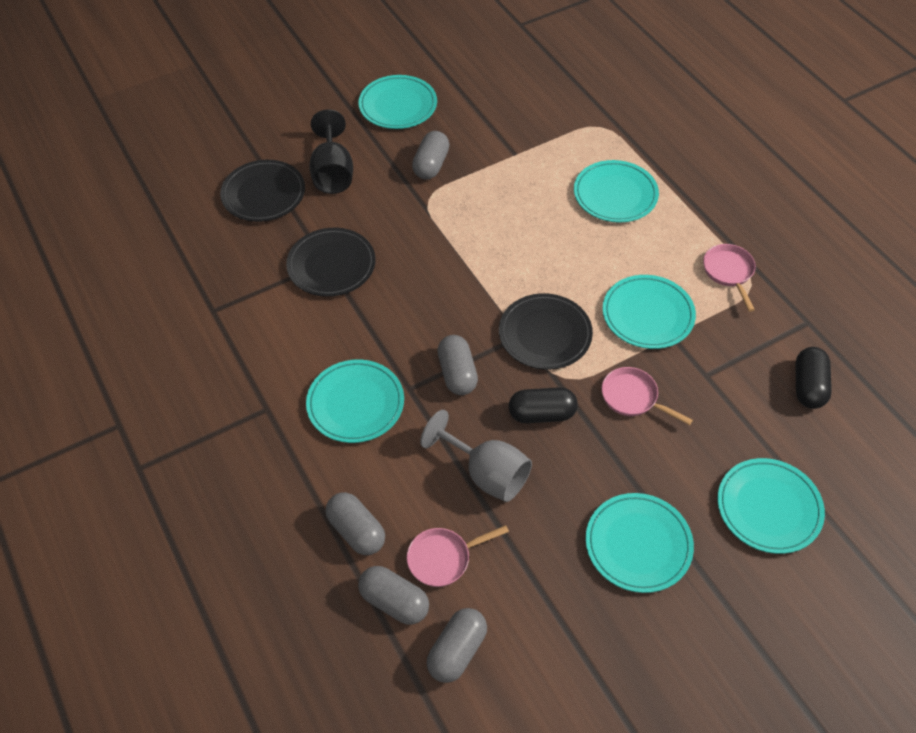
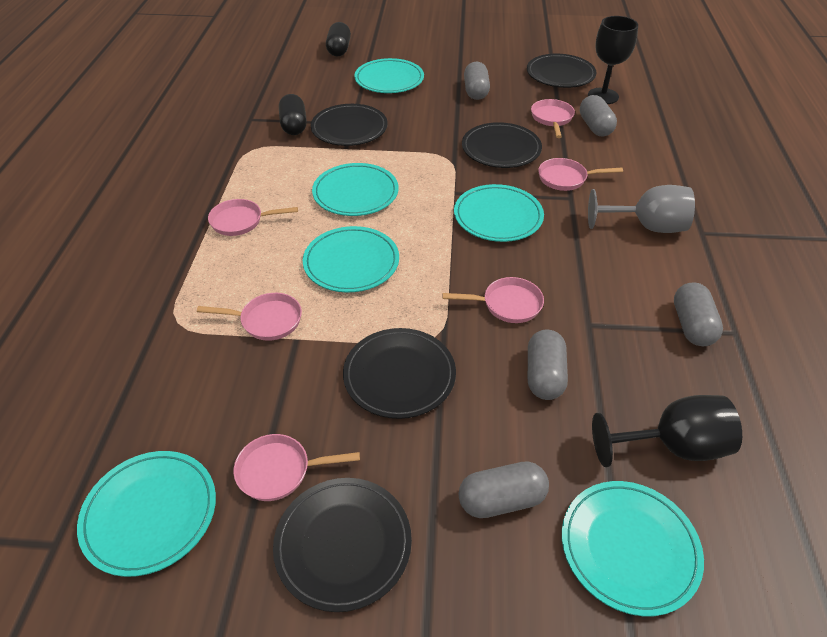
black goblet: [309,109,353,194] = 1 -> [588,16,638,104] [592,395,742,467] = 2
black plate: [220,160,305,222] [286,228,376,297] [499,293,593,370] = 3 -> [273,478,412,612] [311,104,388,146] [343,328,456,419] [462,122,542,168] [527,54,596,88] = 5
pink pan: [407,525,509,587] [602,367,693,425] [703,244,756,312] = 3 -> [197,293,302,341] [208,199,298,236] [234,434,360,501] [442,277,544,323] [531,99,575,138] [538,158,623,191] = 6

